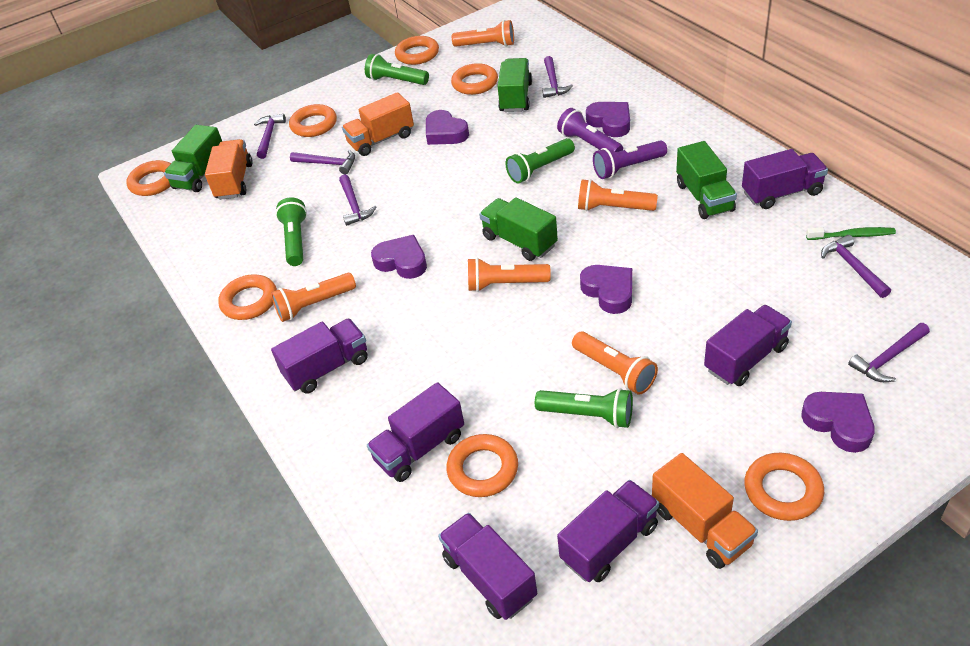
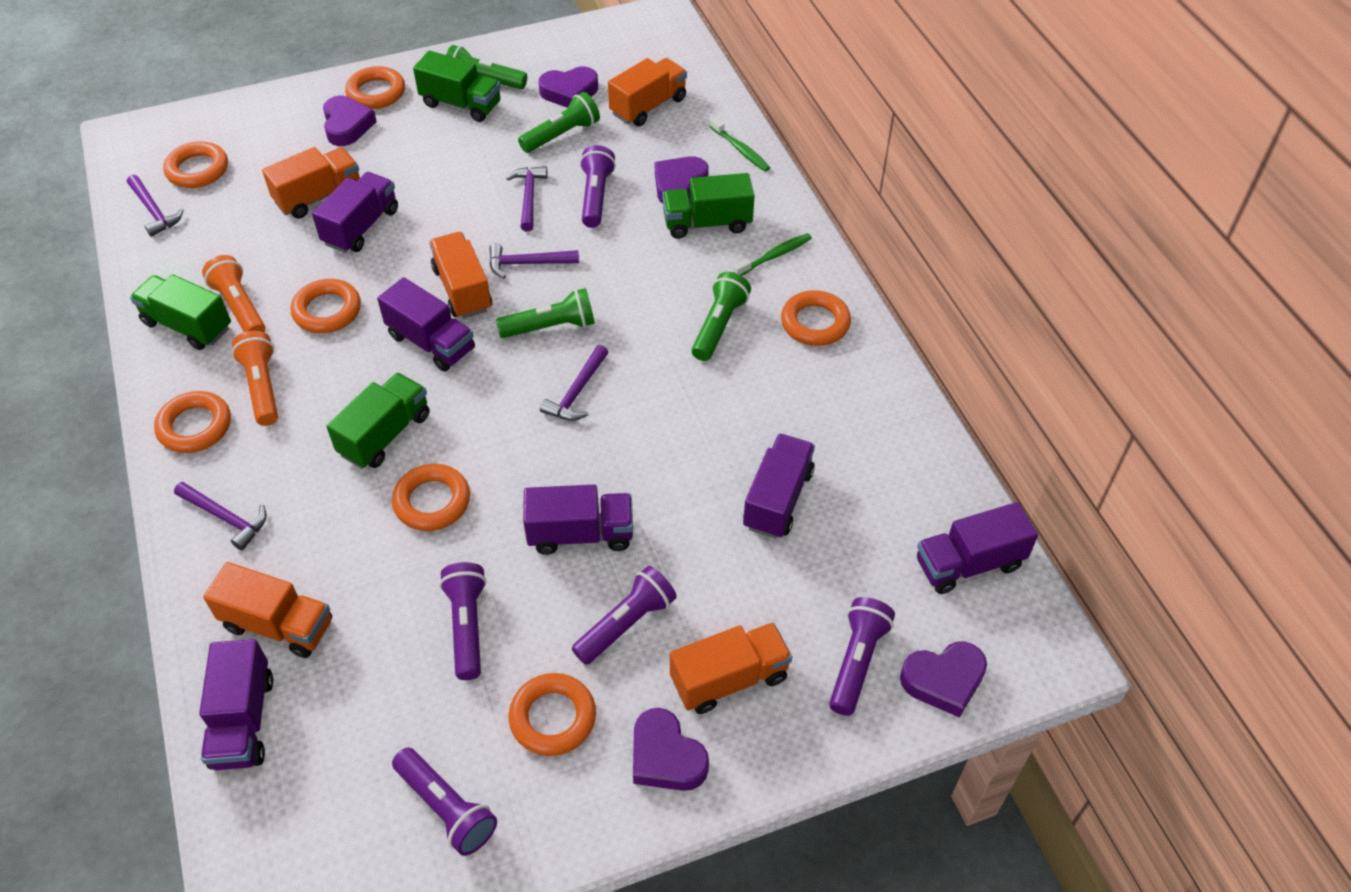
green toothbrush: [806,227,896,240] = 1 -> [709,116,770,171] [733,233,812,276] = 2
orange flashlight: [271,273,356,322] [452,20,514,47] [468,258,551,292] [572,331,658,395] [578,179,658,211] = 5 -> [202,255,265,332] [232,331,278,426] = 2
orange truck: [205,139,253,200] [342,92,414,156] [652,453,758,569] = 3 -> [203,562,332,658] [262,147,360,219] [429,232,492,319] [608,58,687,126] [670,622,792,714] = 5
purple flashlight: [557,108,623,152] [593,140,667,179] = 2 -> [392,747,497,856] [439,562,487,680] [572,566,677,665] [580,145,616,228] [829,597,895,716] = 5
purple hammer: [254,114,286,159] [290,150,355,175] [339,174,376,226] [542,56,573,98] [821,235,891,298] [848,323,930,382] = 6 -> [127,175,184,237] [174,482,267,550] [489,243,579,278] [506,166,548,232] [540,345,608,421] = 5

